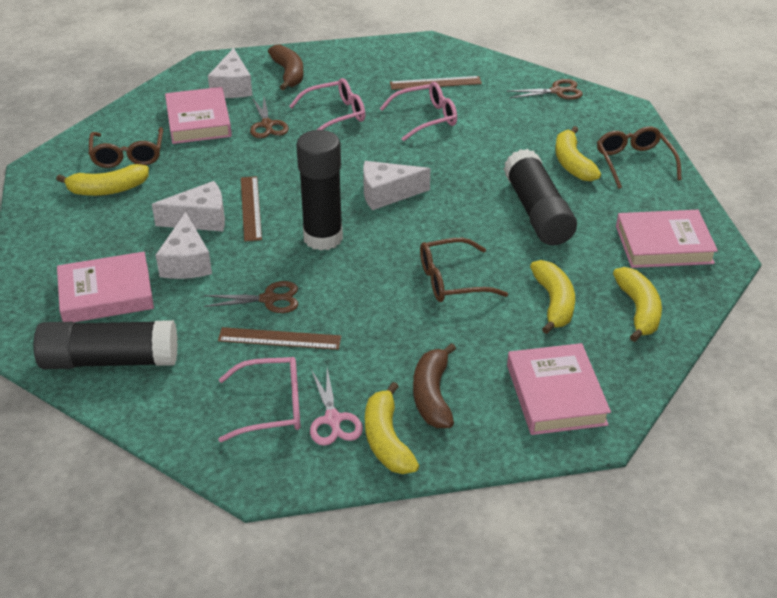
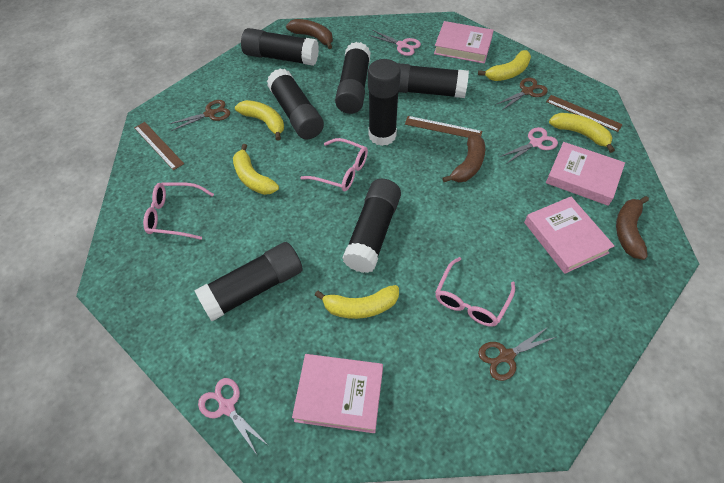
black glue stick: [33,320,178,369] [296,130,343,251] [504,149,577,245] = 3 -> [194,242,303,321] [241,28,319,66] [267,68,324,140] [335,42,371,114] [342,179,401,273] [368,59,401,146] [397,63,469,98] = 7
brown banana: [268,44,304,90] [413,343,456,428] = 2 -> [286,19,333,49] [442,134,485,182] [616,196,649,260] = 3
brown glasses: [89,127,163,168] [420,238,508,302] [597,127,682,189] = 3 -> none = 0
pink scissors: [310,368,363,446] = 1 -> [198,378,269,456] [368,30,421,56] [500,127,558,164] = 3
white cheese: [152,181,225,231] [156,212,212,279] [208,48,253,98] [363,161,430,210] = 4 -> none = 0

